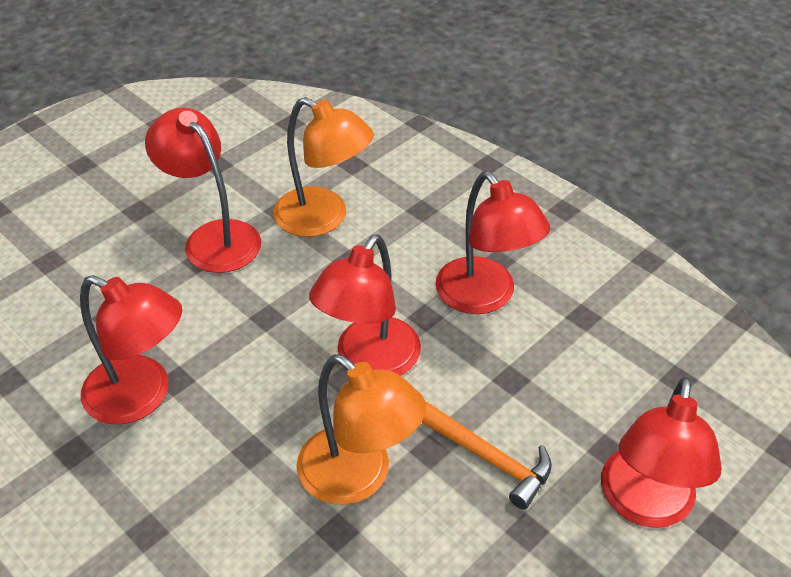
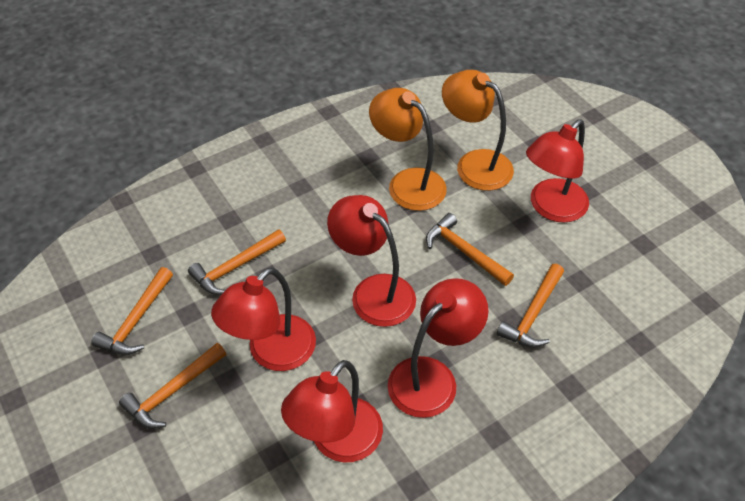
orange hammer: [422,402,552,510] = 1 -> [91,267,173,355] [119,343,227,429] [188,229,286,295] [426,213,514,286] [497,264,564,348] = 5

